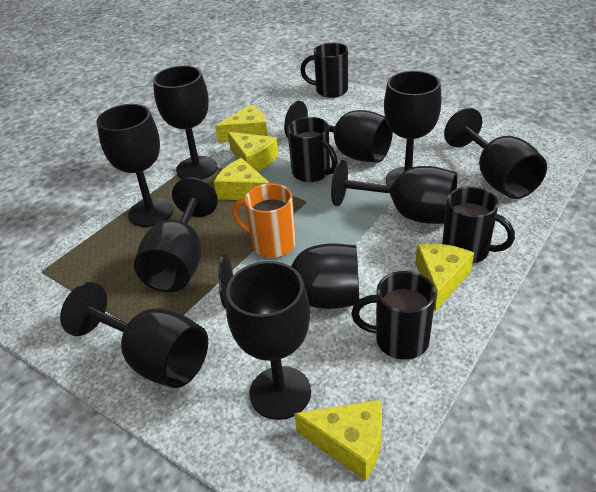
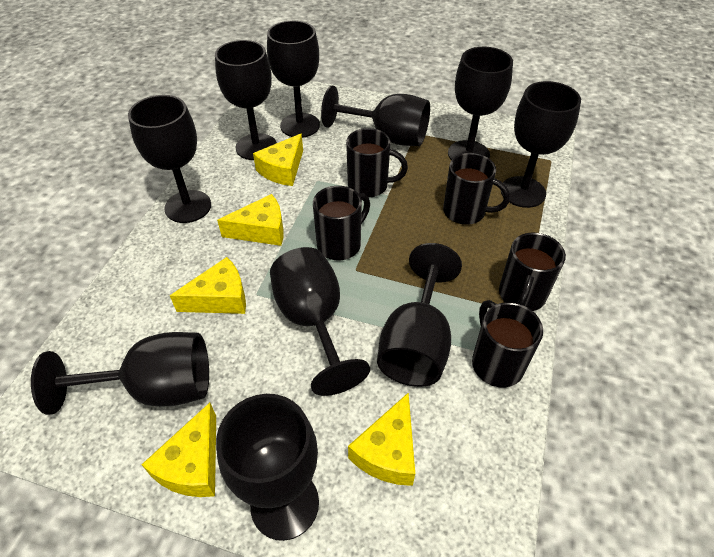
black mug: [287,117,338,182] [300,43,348,98] [351,271,436,360] [442,186,515,264] = 4 -> [313,186,370,260] [346,128,408,198] [443,153,510,225] [472,300,543,388] [499,233,566,311] = 5
orange mug: [232,183,296,258] = 1 -> none = 0

